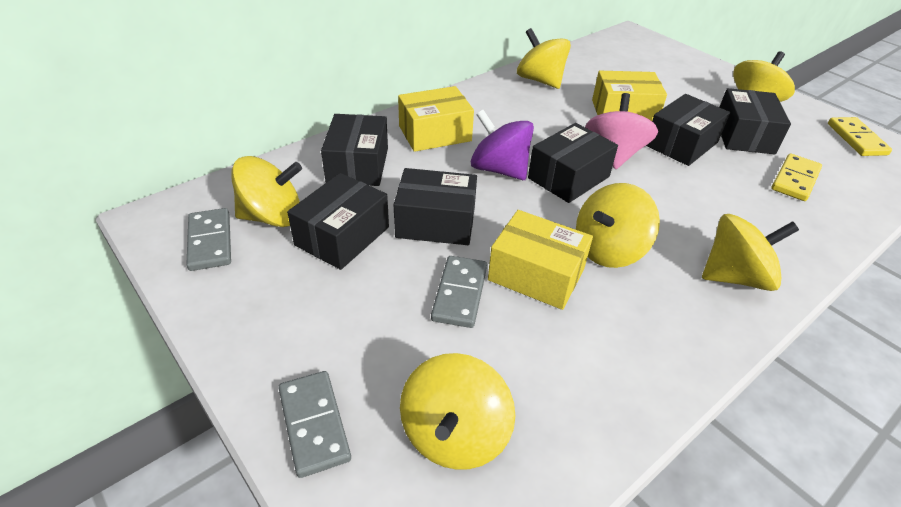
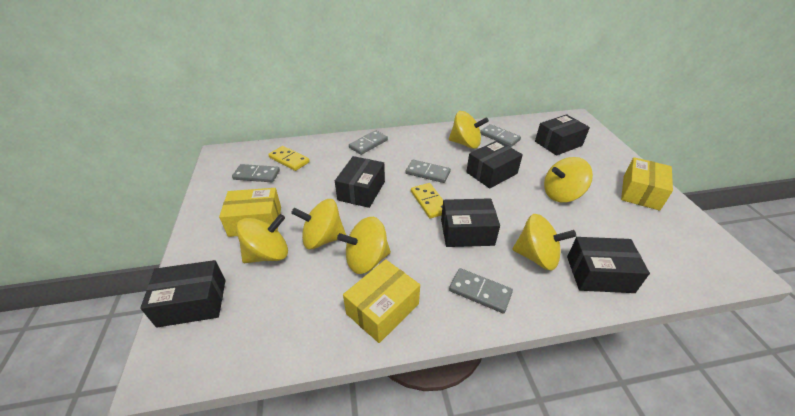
grey domino: [186,208,231,271] [278,371,351,478] [431,256,487,328] = 3 -> [232,164,280,182] [349,130,388,155] [406,160,451,183] [449,268,513,313] [480,124,521,147] = 5
pink spinning top: [585,93,658,169] = 1 -> none = 0
purple spinning top: [470,110,534,180] = 1 -> none = 0

